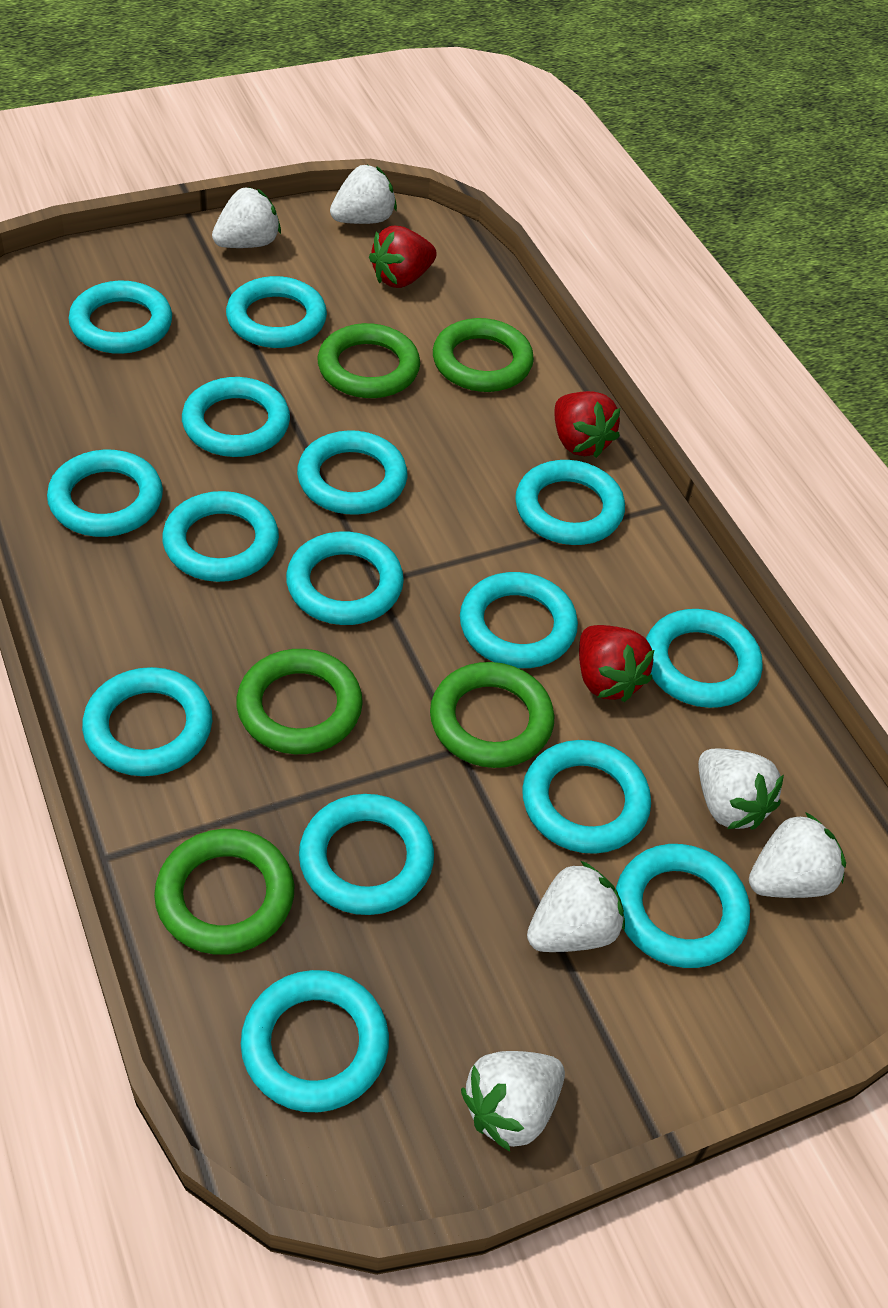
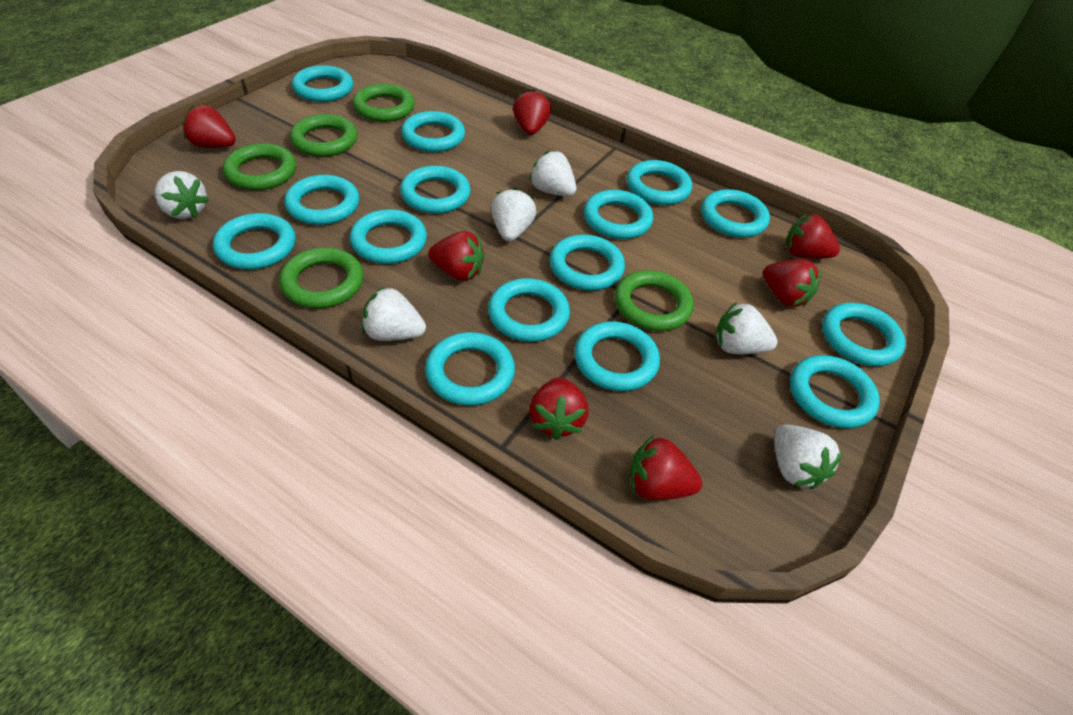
red strawberry: [369,226,437,288] [554,391,620,458] [579,625,654,702] = 3 -> [182,105,236,148] [428,231,485,281] [513,89,551,135] [529,377,589,440] [629,435,702,500] [763,260,821,307] [785,214,840,259] = 7

